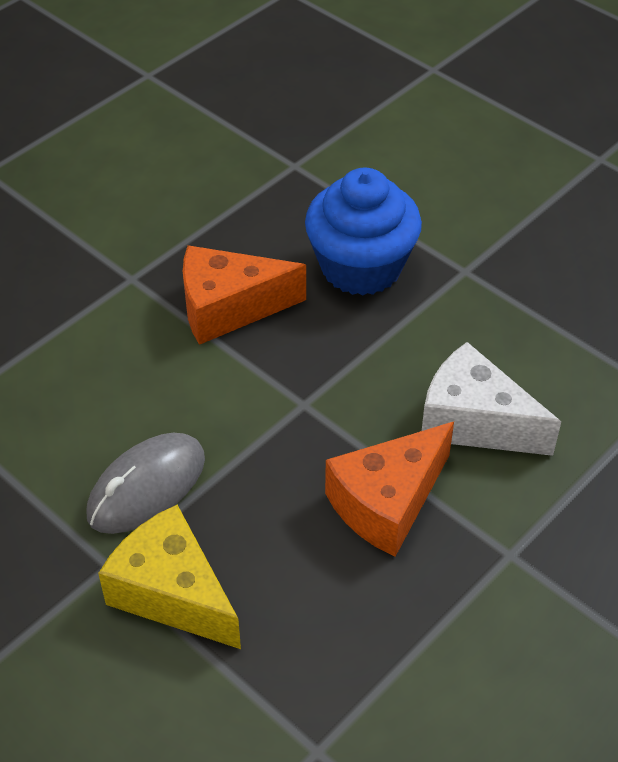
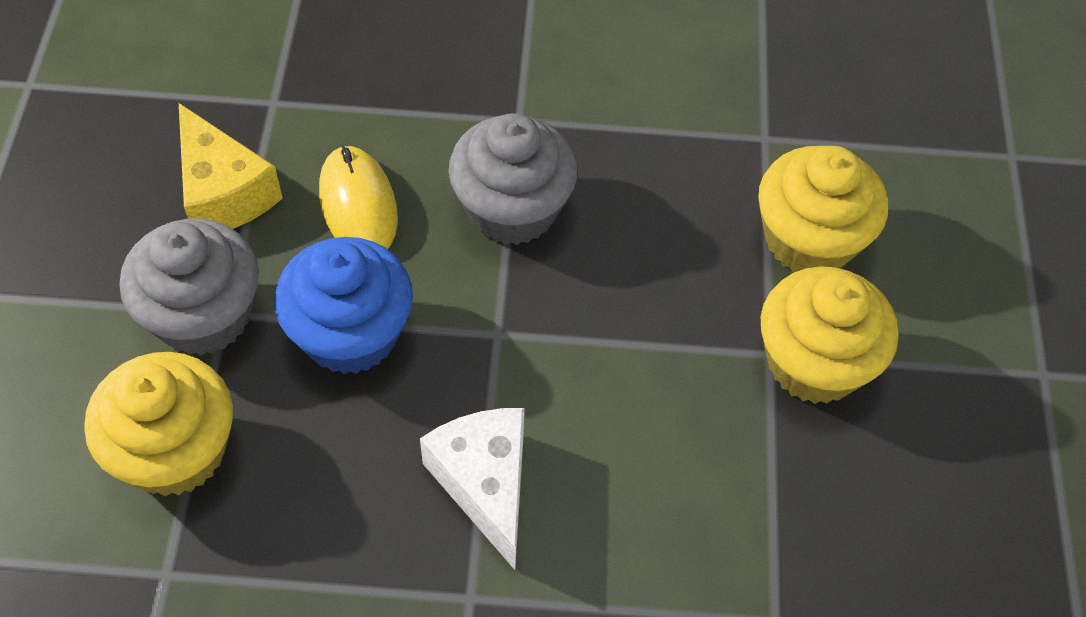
grey cupcake: none = 0 -> [120,219,259,356] [449,113,577,245] = 2
grey mouse: [86,433,205,534] = 1 -> none = 0
orange cheese: [183,245,306,345] [325,422,454,557] = 2 -> none = 0
yellow cupcake: none = 0 -> [84,352,233,496] [758,146,888,272] [761,266,898,404] = 3
yellow mouse: none = 0 -> [319,145,398,249] = 1

